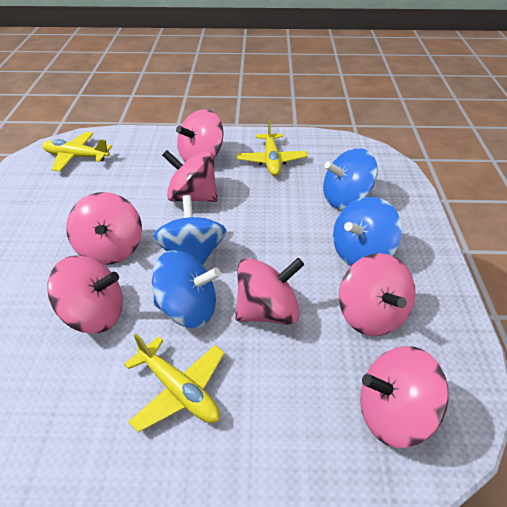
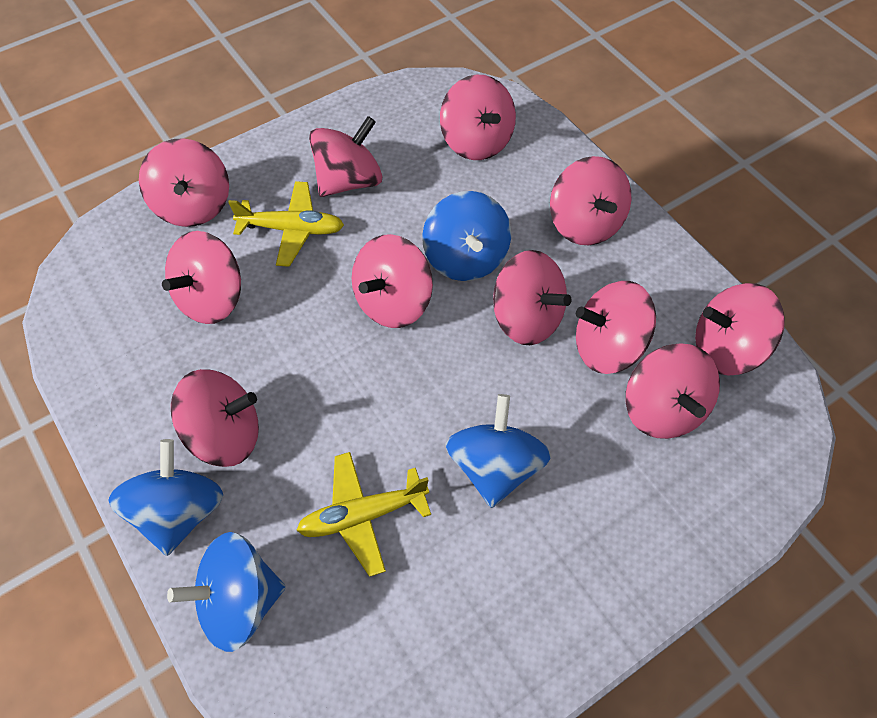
pink spinning top: [47,256,123,333] [66,192,142,265] [162,150,218,202] [176,109,223,162] [235,258,304,324] [339,253,416,336] [360,346,449,448] = 7 -> [139,138,229,227] [162,231,241,324] [171,369,259,467] [309,116,383,197] [352,234,433,328] [440,75,516,160] [493,250,572,345] [550,156,631,245] [576,281,656,374] [626,343,720,439] [695,283,785,376] = 11
yellow plane: [42,132,112,171] [124,334,225,432] [237,120,308,176] = 3 -> [228,181,344,267] [296,452,431,577] = 2

